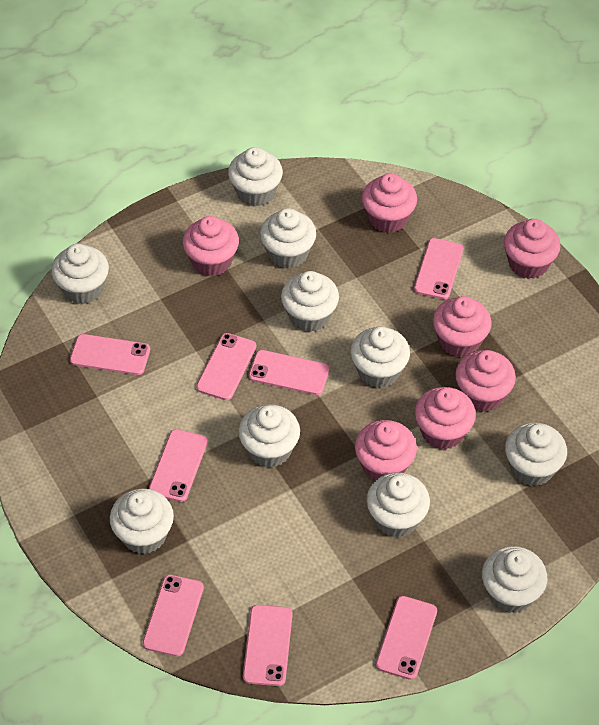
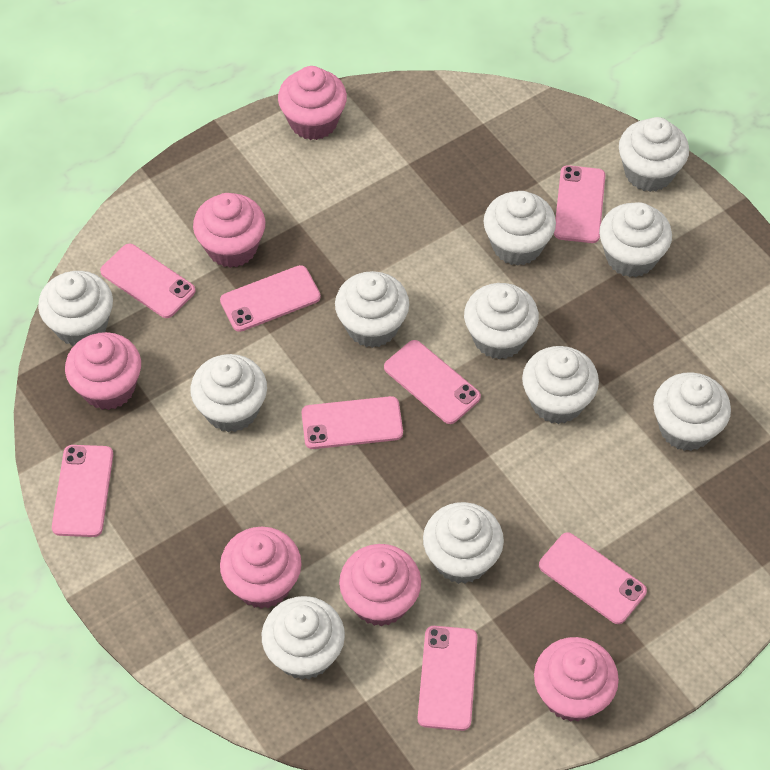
pink cupcake: [183,216,239,276] [355,420,417,481] [362,173,417,233] [415,387,476,450] [433,296,492,357] [455,350,516,412] [504,219,561,279] = 7 -> [65,332,141,410] [193,193,265,268] [220,527,301,609] [278,66,347,140] [339,544,421,627] [534,637,619,722] = 6
white cupcake: [51,244,109,304] [110,489,174,554] [228,147,283,207] [238,404,300,468] [260,208,316,268] [281,271,339,332] [350,326,410,388] [366,472,430,537] [482,546,548,613] [505,422,567,486] = 10 -> [38,271,113,346] [190,354,267,432] [262,596,345,680] [335,271,410,348] [423,502,504,584] [464,283,539,359] [483,191,556,266] [522,346,599,424] [599,202,672,277] [619,117,689,192] [653,372,731,451] = 11

